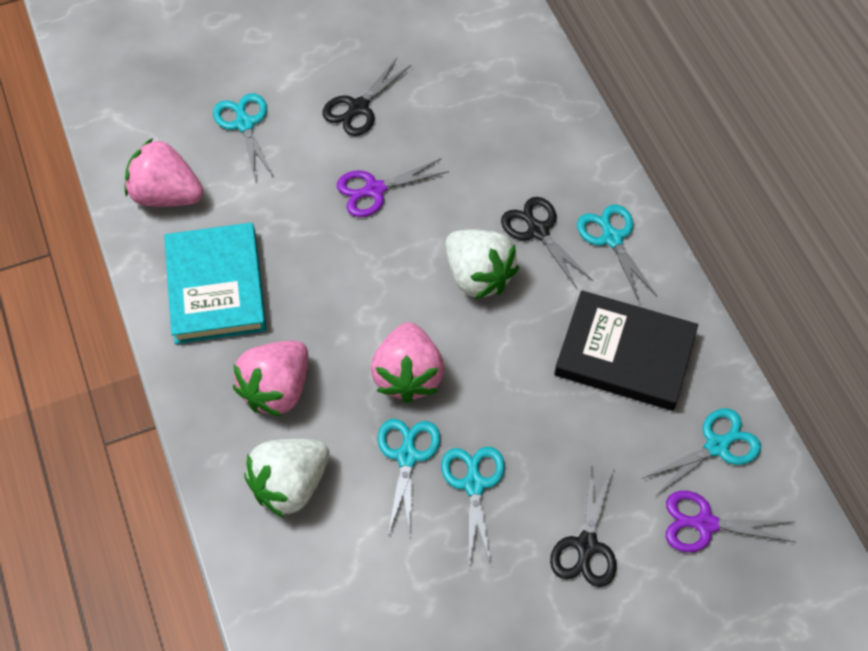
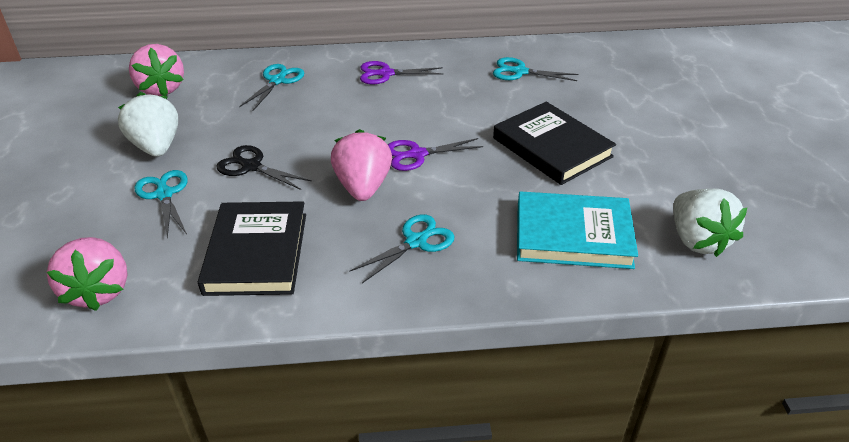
black book: [554,290,698,411] = 1 -> [198,201,306,296] [493,102,616,185] = 2
black scissors: [322,58,411,136] [501,197,593,290] [550,464,617,587] = 3 -> [216,145,312,190] = 1
turquoise scissors: [213,93,274,179] [377,419,440,535] [441,447,505,565] [577,205,657,303] [643,408,761,496] = 5 -> [134,170,188,239] [239,64,304,111] [349,214,455,283] [493,57,578,81] = 4

